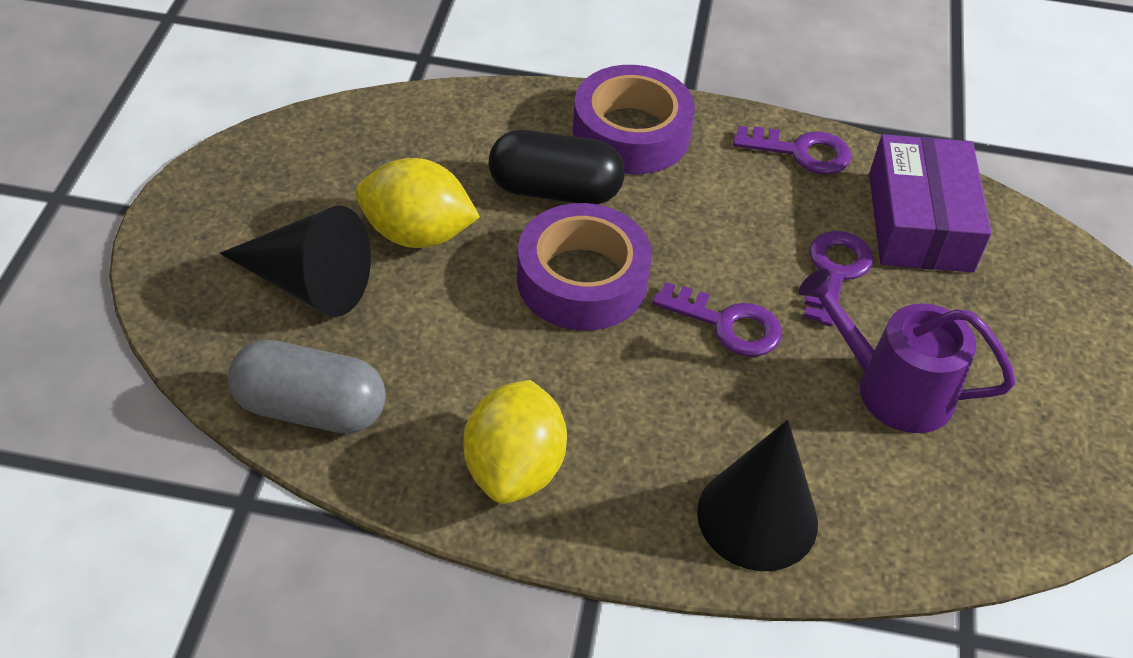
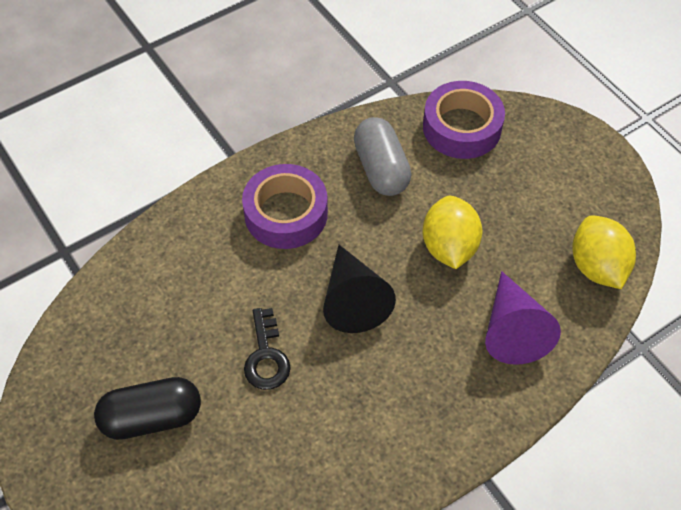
black cone: [220,206,371,317] [697,420,818,571] = 2 -> [323,245,396,333] = 1
black key: none = 0 -> [244,308,291,390] = 1
purple box: [869,134,992,272] = 1 -> none = 0
purple cone: none = 0 -> [485,271,561,365] = 1
purple key: [652,282,782,357] [733,126,851,175] [804,231,874,327] = 3 -> none = 0
purple watering can: [799,269,1015,433] = 1 -> none = 0

